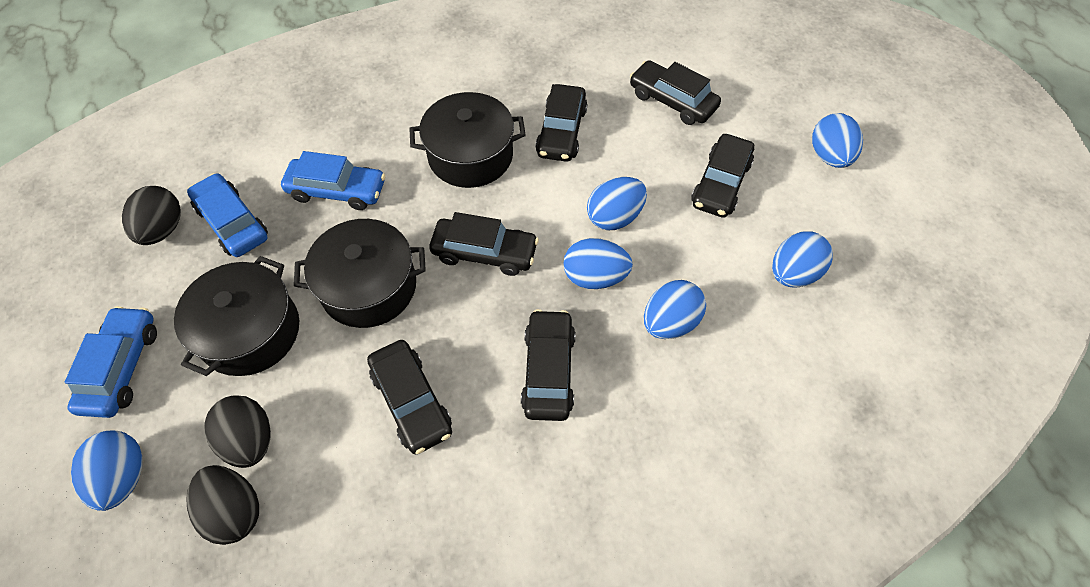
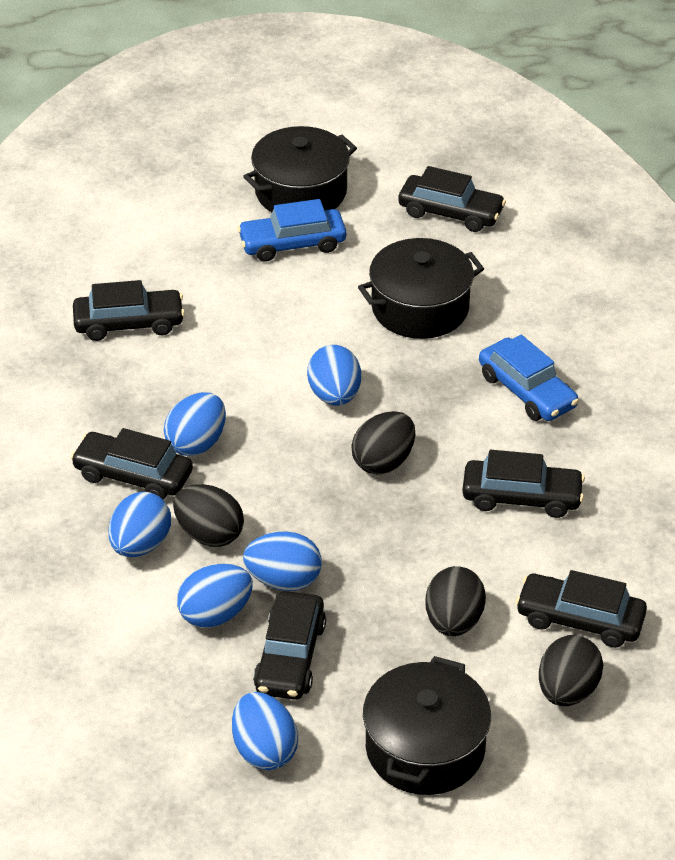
black egg: [122,186,181,245] [186,465,259,545] [204,395,271,468] = 3 -> [173,484,244,547] [351,411,415,475] [425,566,486,636] [539,635,603,706] = 4
blue car: [65,306,157,418] [187,173,268,257] [281,151,385,210] = 3 -> [237,199,346,262] [479,335,579,421] = 2

